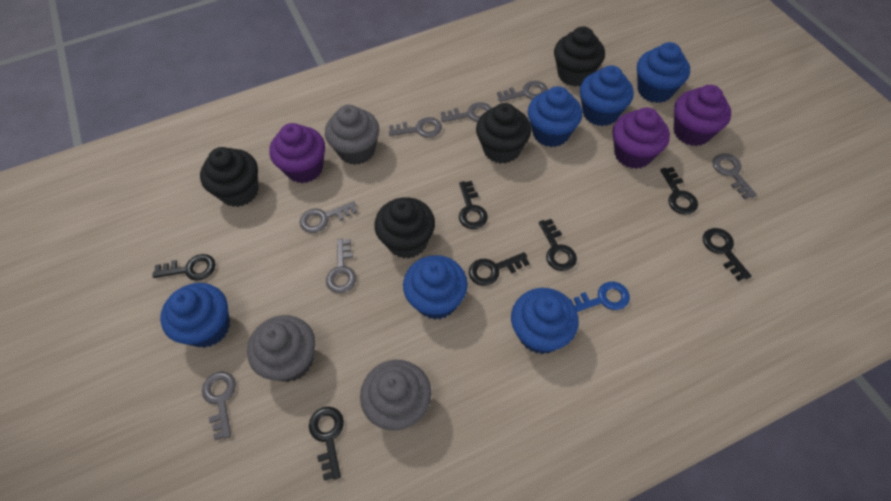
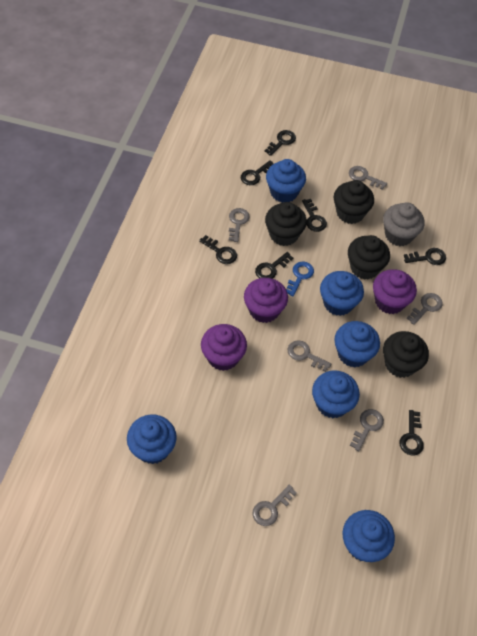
grey cupcake: [247,315,315,382] [325,105,379,165] [360,360,432,431] = 3 -> [383,202,424,246] = 1
grey key: [202,371,236,440] [300,201,357,233] [326,239,356,293] [389,117,442,138] [441,102,492,122] [497,81,548,102] [713,153,757,199] = 7 -> [229,208,250,242] [253,484,297,526] [288,340,331,372] [349,166,387,190] [350,409,384,451] [407,293,443,325] = 6

